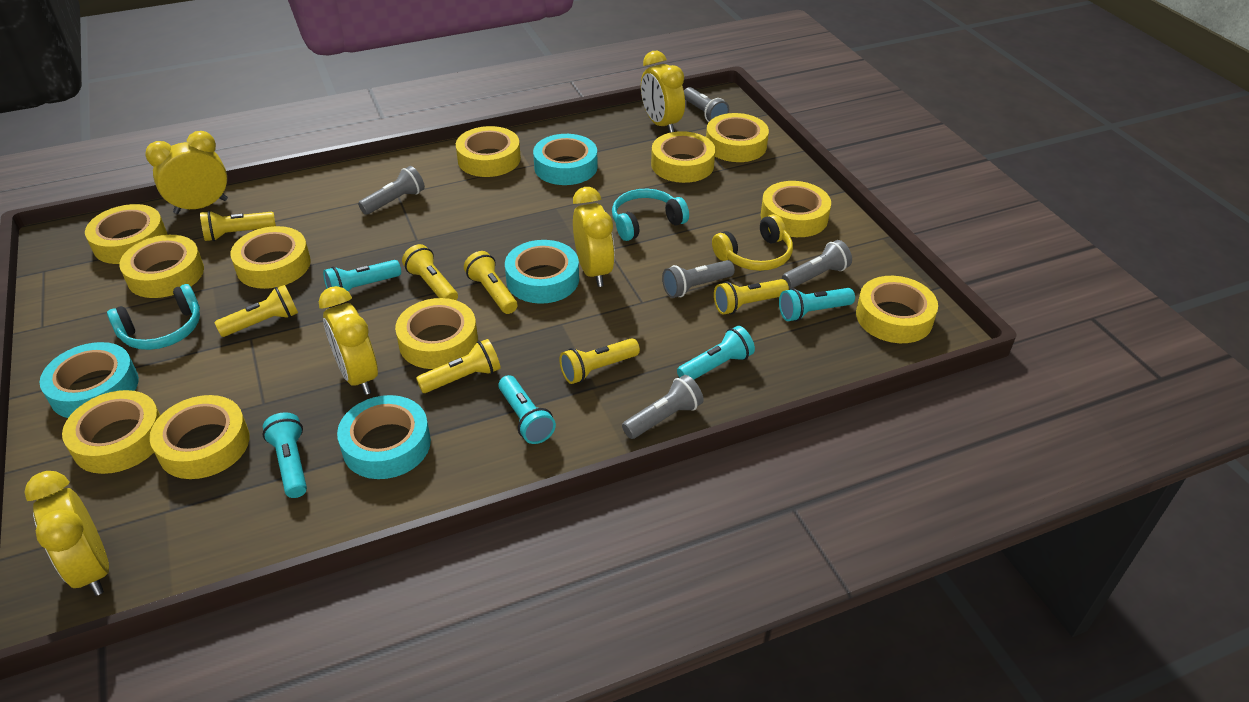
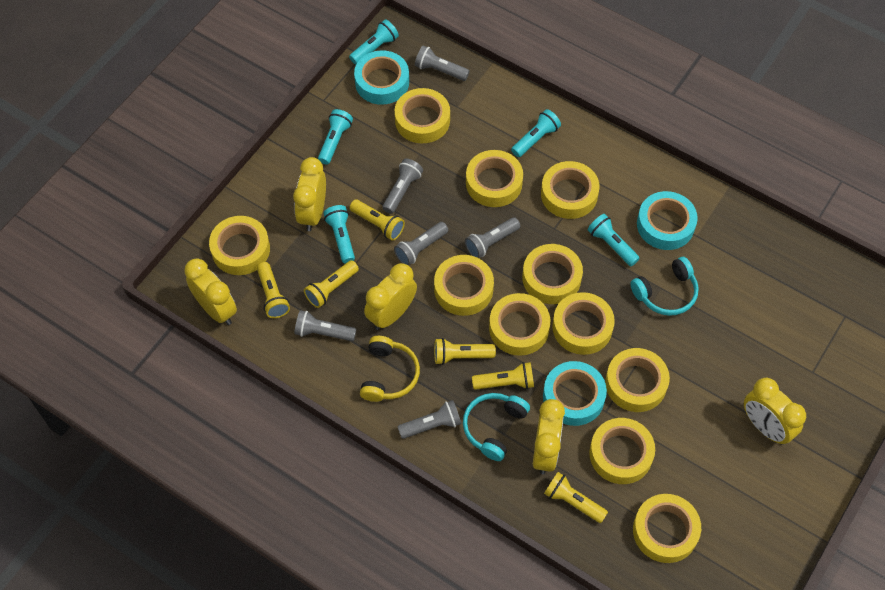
grey flashlight: [358,166,425,215] [622,375,704,439] [662,260,735,298] [684,87,729,122] [782,240,852,289] = 5 -> [294,310,356,341] [382,158,423,214] [394,222,448,266] [397,400,462,439] [415,45,470,81] [465,217,520,258] = 6
turquoise tape: [39,342,139,418] [337,395,431,479] [505,240,579,304] [533,134,598,185] = 4 -> [354,50,409,105] [543,361,607,426] [637,191,698,250] = 3
yellow flashlight: [200,211,276,241] [214,285,298,337] [402,244,458,300] [416,339,501,393] [464,251,518,314] [560,338,640,384] [714,279,789,315] = 7 -> [257,262,290,318] [304,260,359,308] [350,200,405,241] [434,338,496,365] [472,362,534,390] [544,472,608,523] = 6

